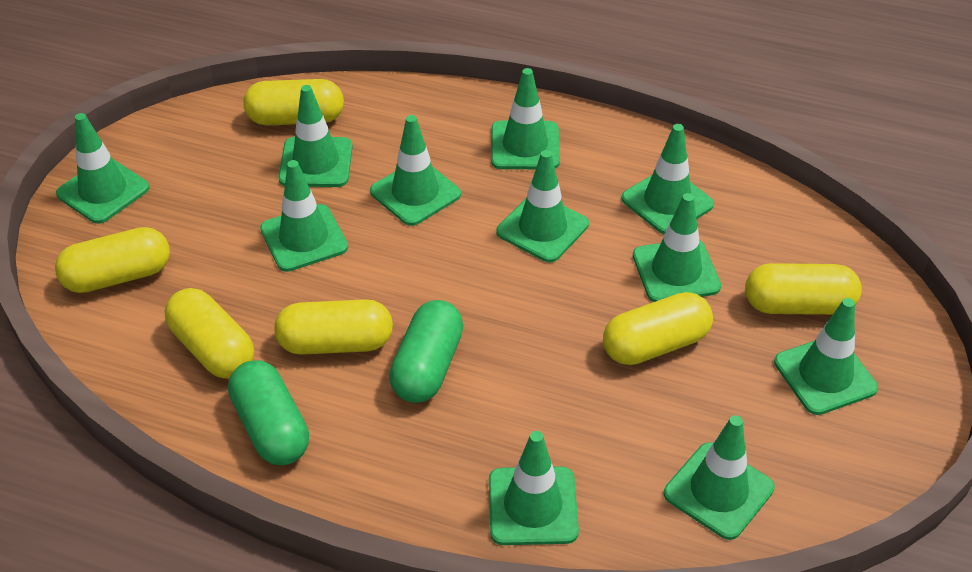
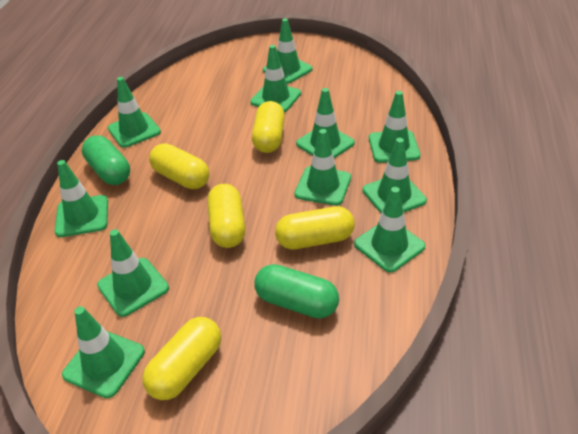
yellow capsule: [55,227,170,293] [165,288,254,379] [243,79,344,125] [274,299,393,355] [603,292,713,365] [745,263,862,315] = 6 -> [142,317,221,400] [149,143,209,189] [207,184,245,248] [252,101,285,153] [275,206,355,249] = 5

